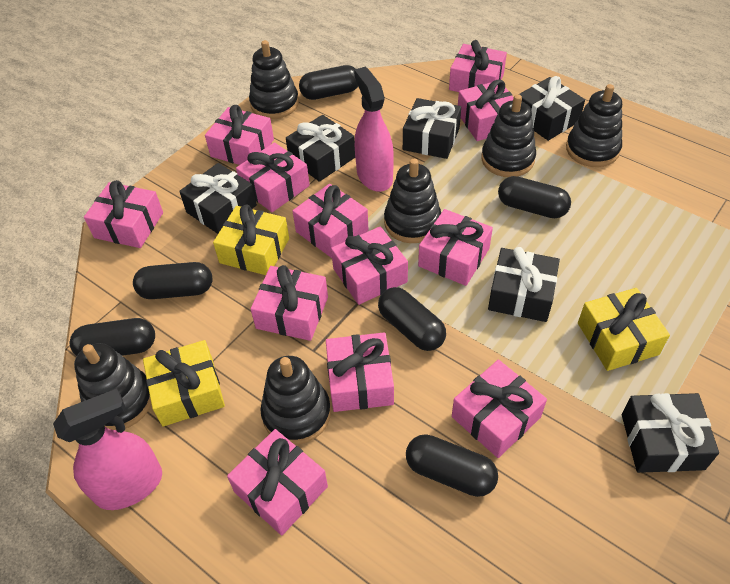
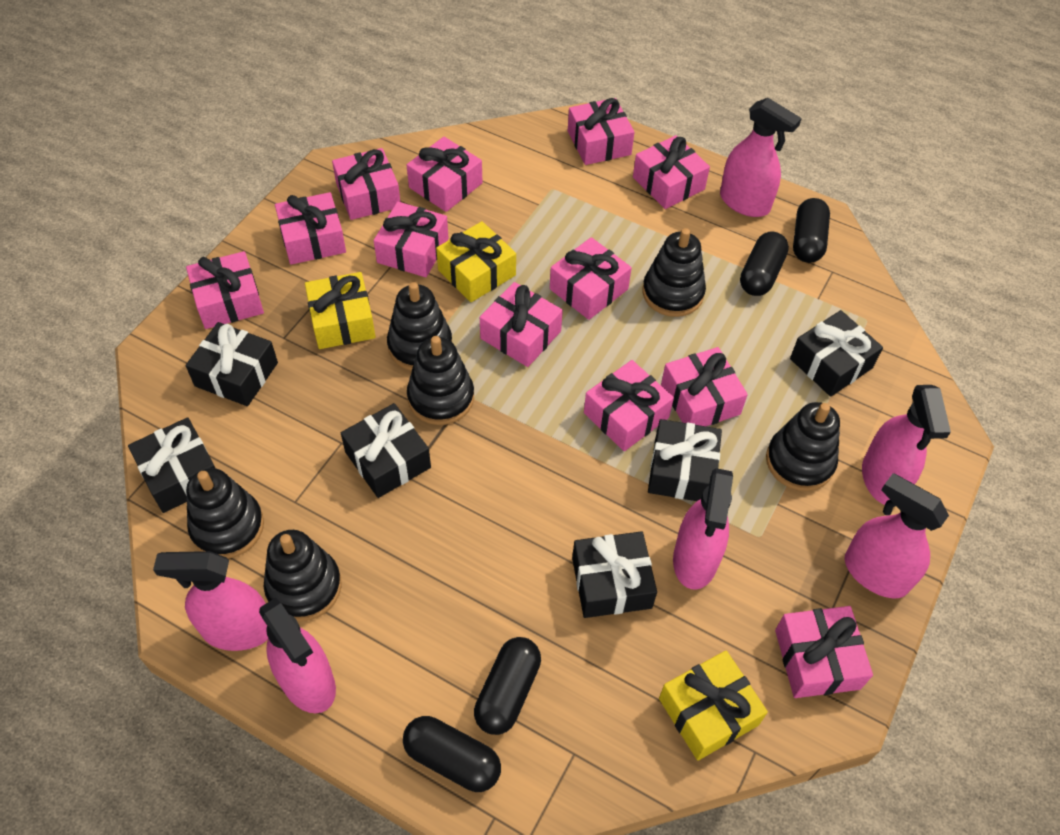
black capsule: [70,318,155,356] [133,262,212,299] [299,65,358,100] [378,287,446,351] [406,434,498,497] [498,176,571,218] = 6 -> [403,716,501,792] [474,637,541,735] [740,232,789,296] [793,198,830,263] = 4
pink spray bottle: [53,389,162,510] [354,67,394,192] = 2 -> [153,551,268,651] [259,598,336,713] [673,468,733,590] [720,98,802,217] [845,473,949,599] [862,385,951,505] = 6

